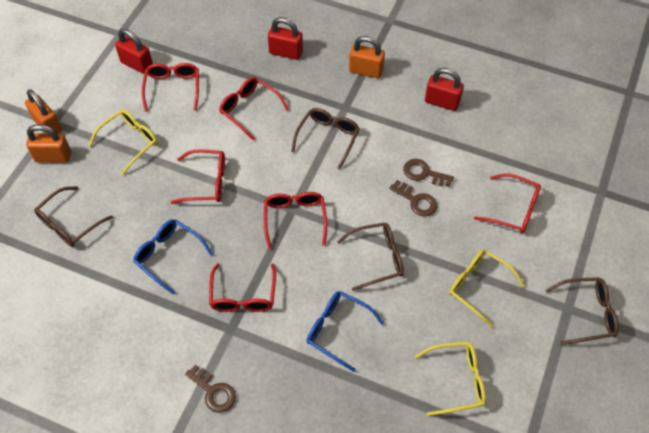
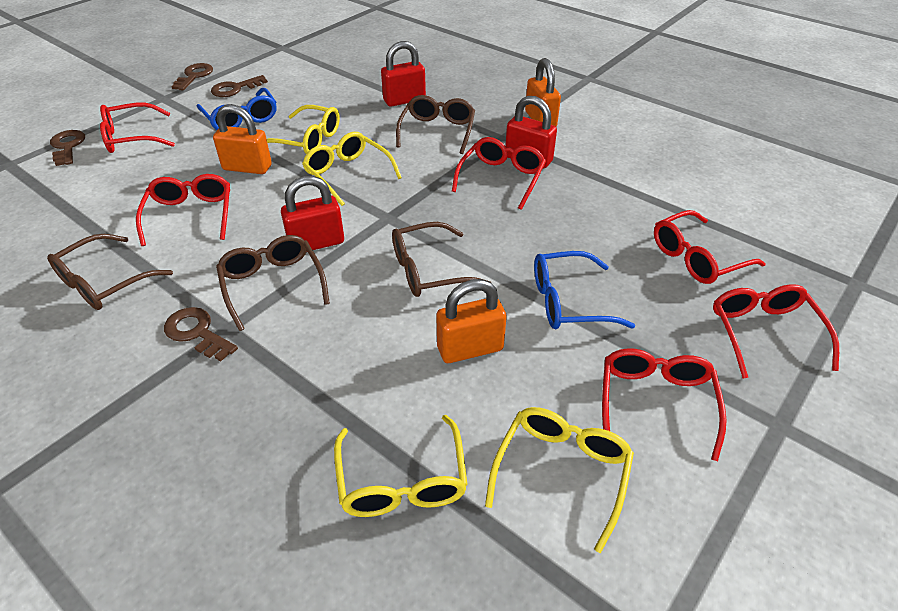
brown key: [185,364,236,413] [389,180,437,217] [403,159,454,187] = 3 -> [50,130,85,166] [164,307,238,361] [171,63,213,90] [211,75,268,97] = 4
yellow glasses: [88,109,158,175] [414,342,486,416] [449,250,524,328] = 3 -> [267,105,340,154] [302,132,402,206] [334,415,468,517] [485,407,634,553] = 4

